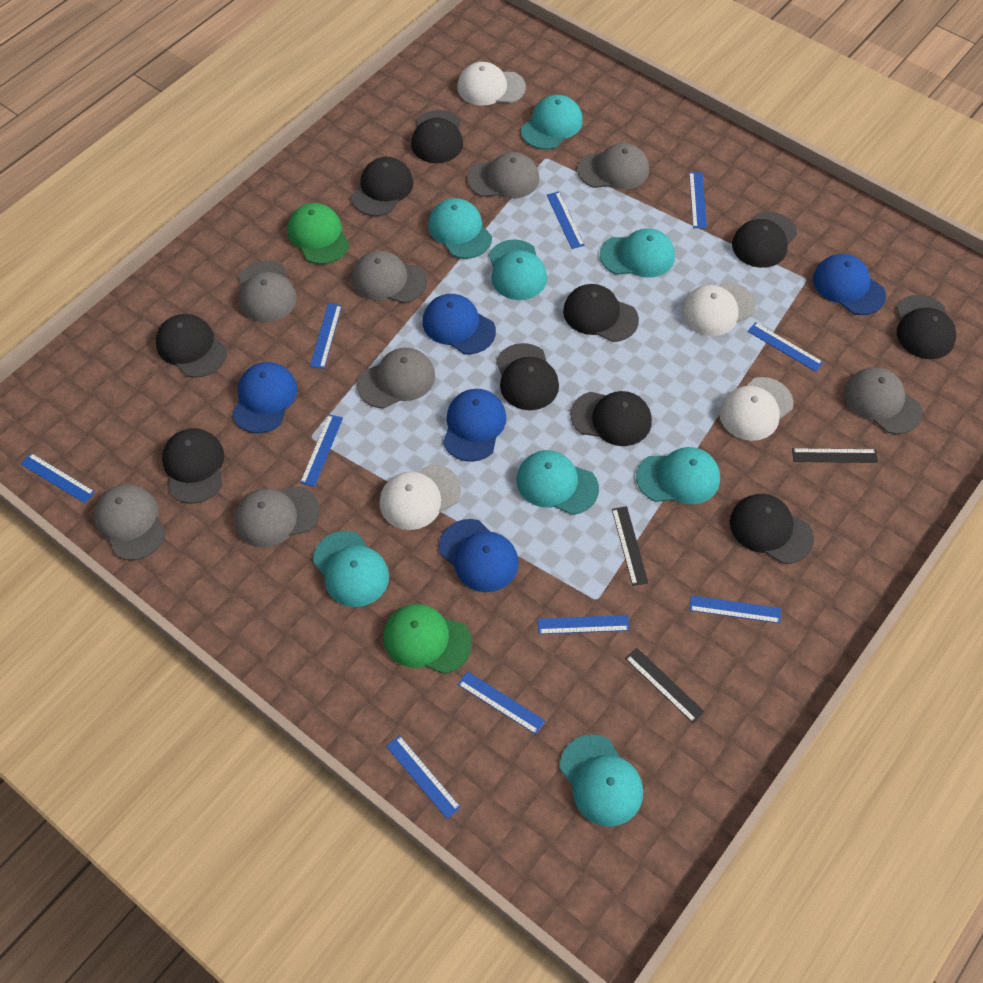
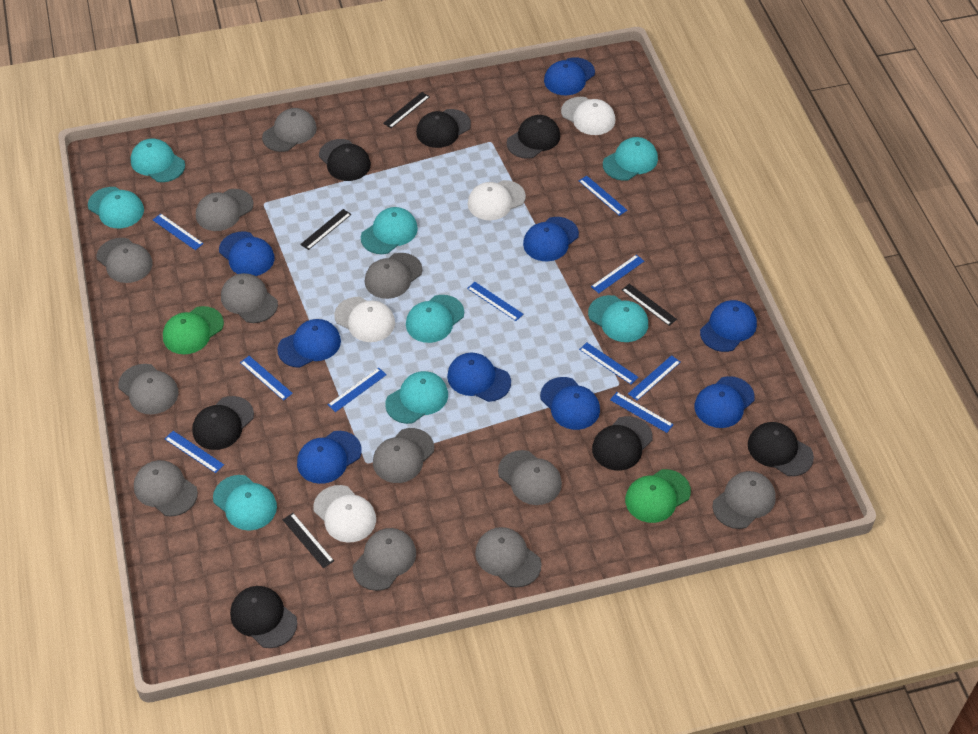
black cap: [156,314,227,378] [162,428,224,504] [351,157,414,216] [411,110,463,163] [496,343,559,410] [563,284,639,342] [570,391,652,446] [730,494,814,564] [732,212,797,268] [896,295,956,359] = 10 -> [192,396,254,450] [230,586,297,648] [319,139,371,181] [416,109,471,148] [507,115,560,159] [592,416,652,471] [748,422,814,476] = 7
black ruler: [612,506,648,586] [625,648,705,723] [792,448,878,463] = 3 -> [282,513,334,568] [300,209,351,250] [383,92,430,128] [622,284,677,326] = 4
blue cap: [232,362,297,433] [423,294,496,354] [439,519,519,592] [443,389,507,462] [813,254,886,315] = 5 -> [219,231,275,276] [277,319,341,368] [297,431,362,484] [447,353,511,402] [523,217,579,261] [540,377,600,430] [544,57,595,95] [694,376,755,428] [700,300,757,352] = 9
grey cap: [94,484,166,560] [234,486,320,548] [238,261,297,322] [352,251,427,303] [357,348,435,408] [467,152,539,199] [578,143,649,189] [844,367,922,434] = 8 -> [97,238,153,283] [118,364,178,414] [134,460,198,516] [196,189,253,231] [221,273,278,323] [262,108,317,152] [353,528,416,591] [365,253,422,299] [373,428,434,483] [475,527,541,588] [498,450,562,505] [712,471,776,529] = 12

